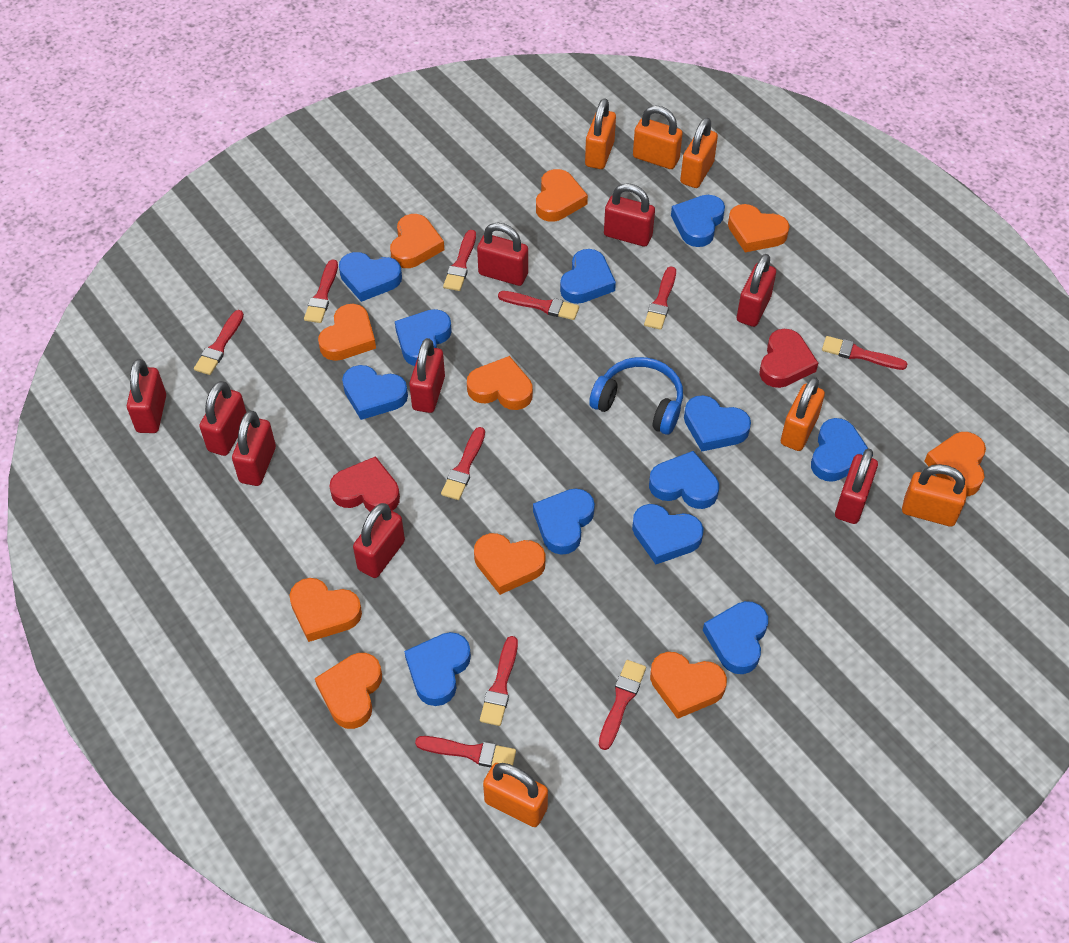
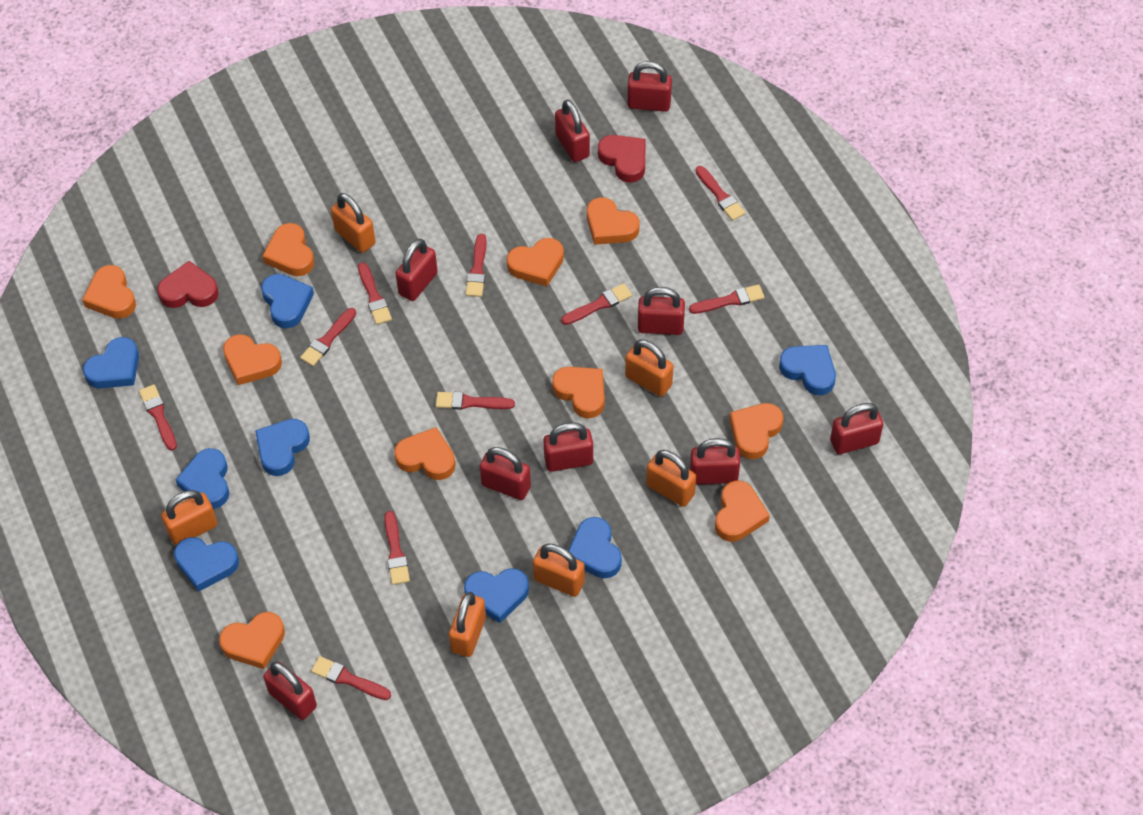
blue headphones: [589,357,683,435] = 1 -> none = 0
blue heart: [339,252,402,302] [342,365,408,420] [395,309,452,366] [404,632,471,706] [533,489,595,555] [560,249,616,304] [632,504,704,564] [649,451,719,509] [671,195,725,247] [684,395,751,451] [703,601,768,674] [811,418,873,482] = 12 -> [83,337,139,388] [174,537,239,592] [175,448,229,509] [255,419,310,476] [261,274,314,328] [464,568,529,623] [568,517,622,578] [779,345,836,395] = 8

